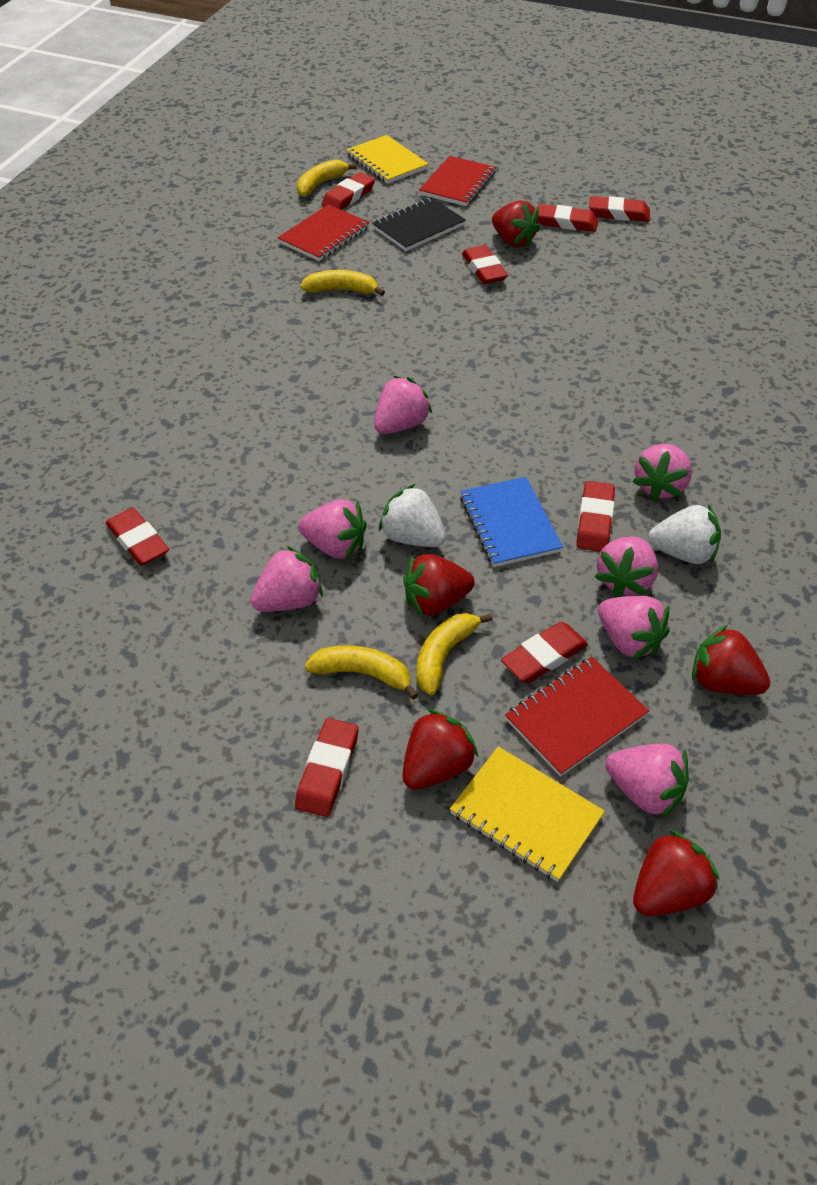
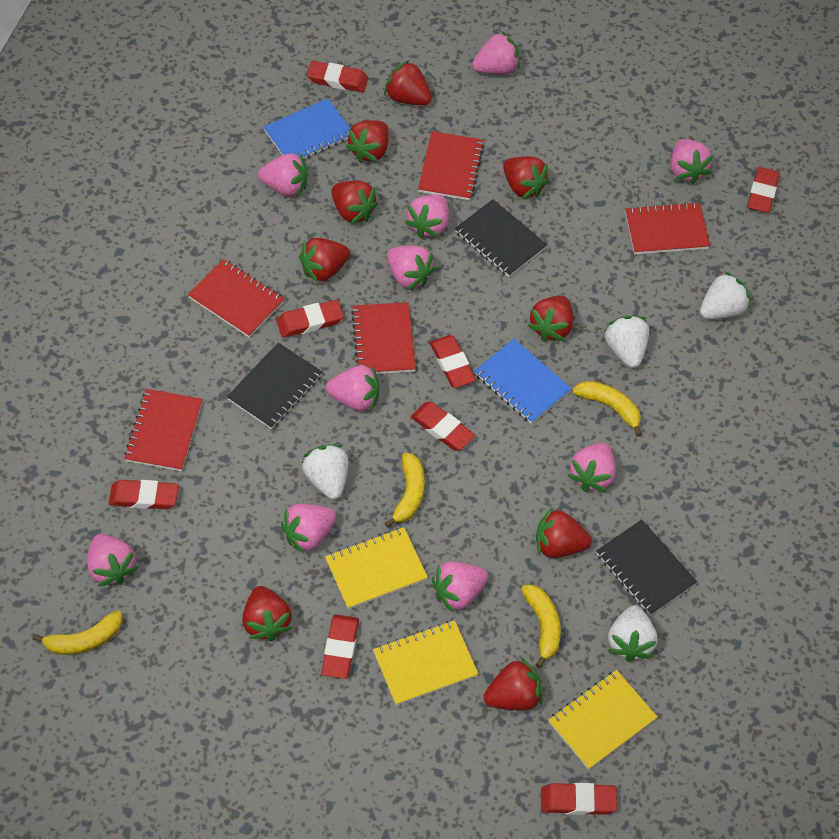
black notebook: [372,197,466,251] = 1 -> [227,343,322,429] [455,199,547,277] [596,520,697,616] = 3
blue notebook: [460,477,563,567] = 1 -> [264,98,351,159] [474,339,572,424] = 2
pink strawberry: [251,546,323,612] [298,500,367,559] [374,376,432,434] [595,536,658,598] [598,596,670,660] [605,744,689,818] [633,444,692,502] = 7 -> [87,534,138,586] [258,153,307,196] [281,504,336,553] [326,365,379,412] [387,246,435,290] [405,194,449,238] [432,561,488,612] [472,32,520,74] [568,443,616,492] [671,139,713,184] = 10
red notebook: [278,204,370,261] [419,156,496,206] [505,657,649,777] = 3 -> [124,389,202,471] [188,259,284,337] [351,302,416,374] [418,131,484,200] [625,202,710,254] = 5
red strawberry: [402,709,478,790] [403,554,475,616] [492,200,541,247] [633,829,719,916] [692,625,770,695] = 5 -> [242,586,292,641] [299,238,350,283] [331,181,379,224] [346,120,389,163] [384,60,432,105] [484,658,542,711] [503,156,550,199] [528,296,573,342] [536,508,592,558] = 9
white strawberry: [379,484,446,547] [648,504,721,564] = 2 -> [302,445,349,499] [604,316,649,368] [608,606,658,662] [700,272,750,319] = 4
yellow notebook: [346,135,429,184] [450,746,605,882] = 2 -> [325,527,428,609] [373,620,478,705] [549,670,657,770] = 3

